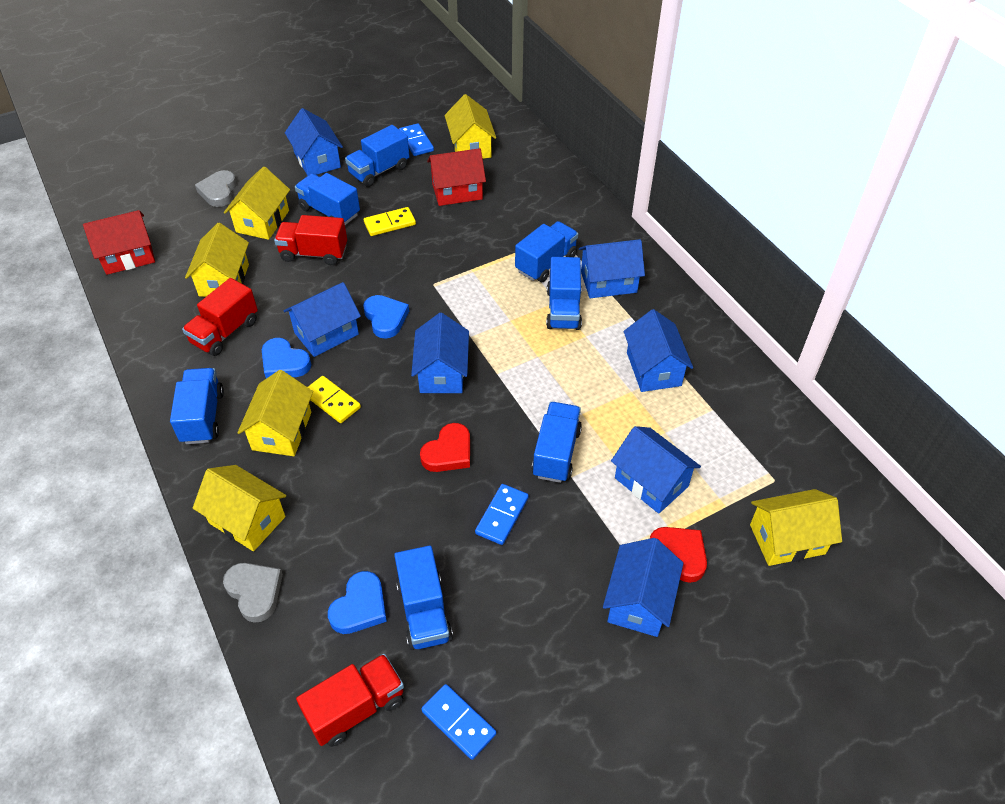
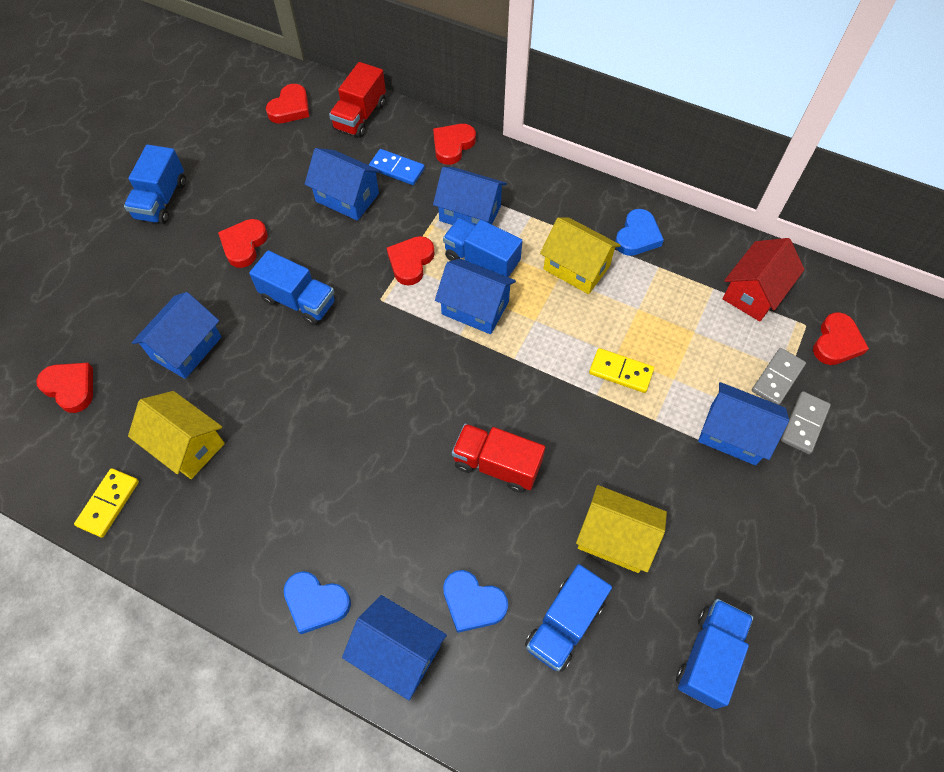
blue domino: [399,123,434,156] [421,684,496,760] [475,484,529,545] = 3 -> [369,149,425,185] = 1
blue house: [284,282,361,357] [285,108,343,176] [411,313,469,393] [579,239,645,298] [603,538,684,637] [611,426,701,514] [624,309,693,392] = 7 -> [132,292,221,379] [305,148,382,221] [342,595,447,700] [433,167,507,226] [435,259,516,334] [698,382,789,465] = 6
blue truck: [170,368,224,444] [295,173,360,225] [345,125,410,187] [394,546,453,650] [515,221,578,282] [532,402,582,483] [546,257,582,330] = 7 -> [124,144,186,224] [249,250,335,326] [443,218,522,277] [525,564,612,672] [676,599,753,709] = 5
grey domino: none = 0 -> [752,348,806,405] [781,391,831,454] = 2
grey heart: [195,170,237,207] [223,563,283,623] = 2 -> none = 0
red heart: [420,423,470,472] [650,527,707,583] = 2 -> [36,363,93,413] [218,219,268,268] [266,84,309,123] [387,236,434,285] [433,124,476,165] [813,312,869,365] = 6
red house: [83,210,155,275] [427,148,486,206] = 2 -> [722,238,805,322] = 1
red truck: [182,278,258,356] [274,215,347,265] [296,654,404,747] = 3 -> [329,62,386,138] [452,424,545,493] = 2
yellow house: [185,223,249,297] [193,465,286,551] [224,166,290,240] [237,370,313,456] [445,94,496,159] [750,489,842,566] = 6 -> [128,391,225,479] [540,217,621,294] [576,485,667,573] = 3

